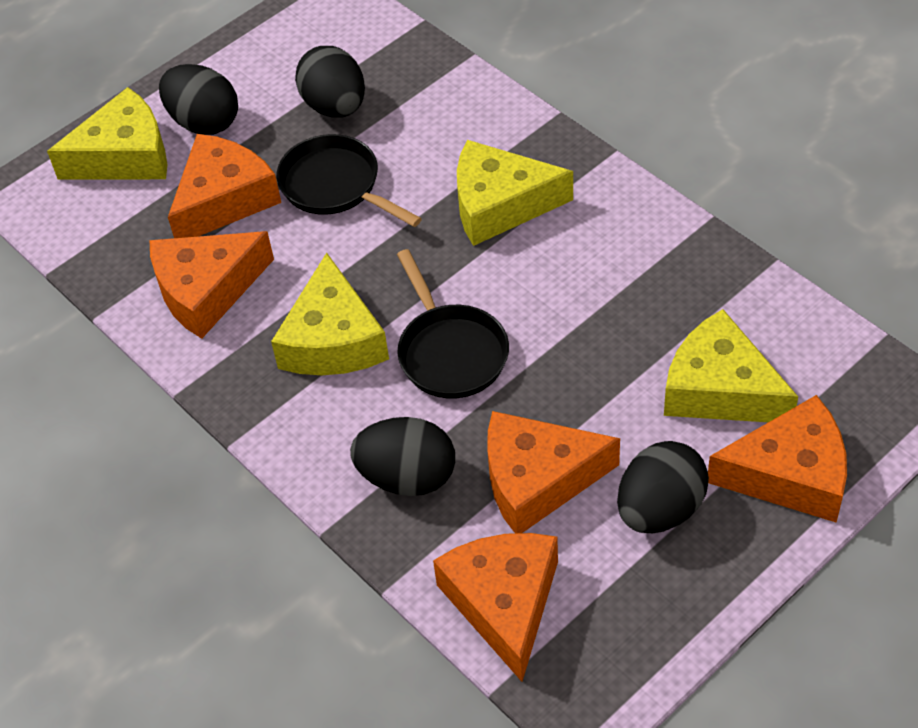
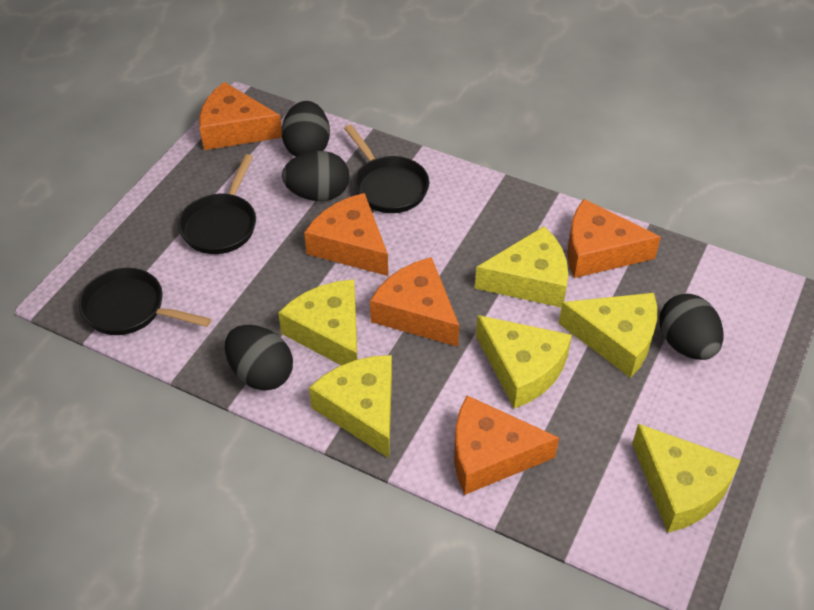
black pan: [277,134,422,227] [397,249,509,399] = 2 -> [79,268,211,335] [178,154,256,254] [344,125,430,213] = 3
yellow cheese: [47,87,167,180] [271,253,389,375] [457,140,573,246] [664,309,798,422] = 4 -> [278,279,357,365] [309,355,392,458] [475,226,568,307] [476,315,572,409] [559,293,657,378] [632,424,740,533] = 6

